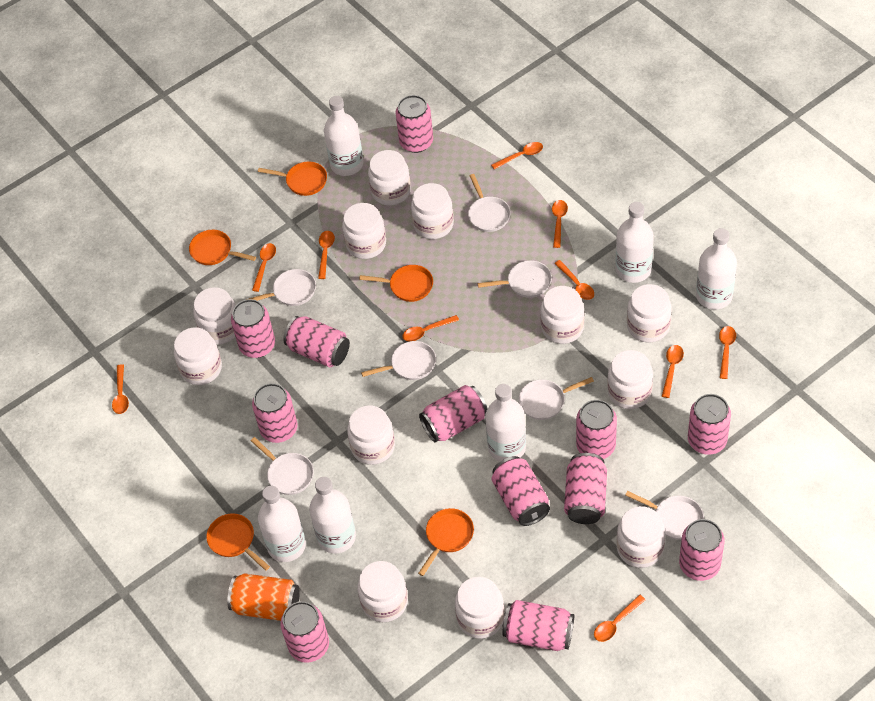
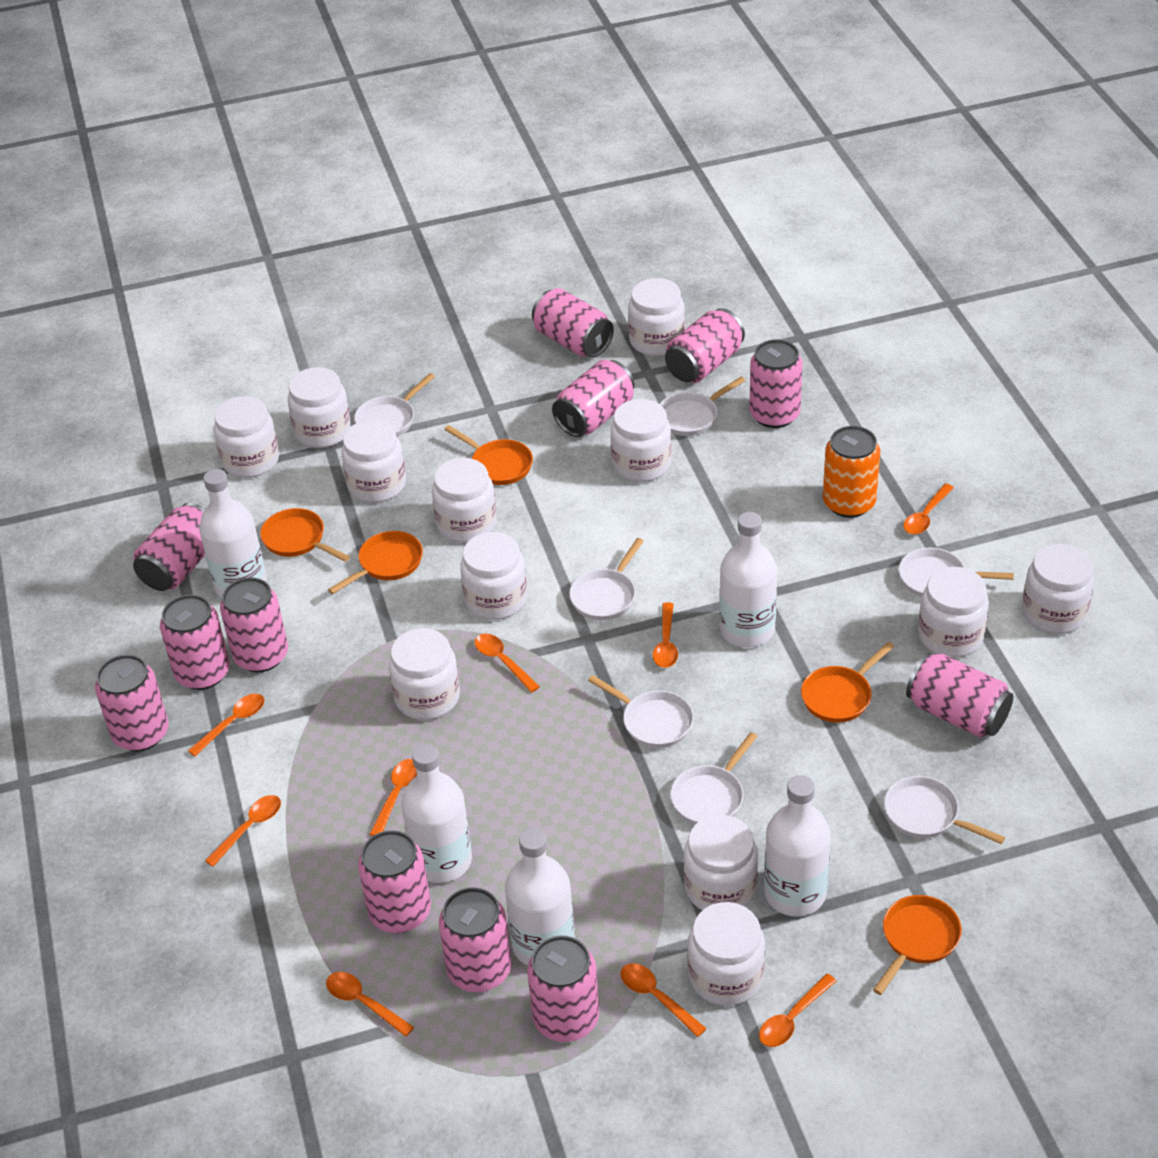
orange spoon: [112,364,129,414] [252,243,276,292] [318,231,335,279] [402,315,459,342] [491,142,543,169] [552,200,568,248] [554,260,594,300] [594,595,646,642] [662,345,684,398] [719,326,736,379] = 10 -> [188,694,264,756] [205,795,281,867] [326,972,414,1037] [369,759,417,836] [475,633,540,693] [621,963,707,1037] [653,602,678,668] [759,973,836,1047] [903,484,954,535] = 9
white bottle: [258,486,306,562] [309,477,356,554] [324,96,363,176] [485,384,526,461] [615,202,654,283] [696,228,737,309] = 6 -> [199,469,267,597] [401,744,472,883] [505,828,575,966] [719,512,777,648] [764,775,831,916] = 5

